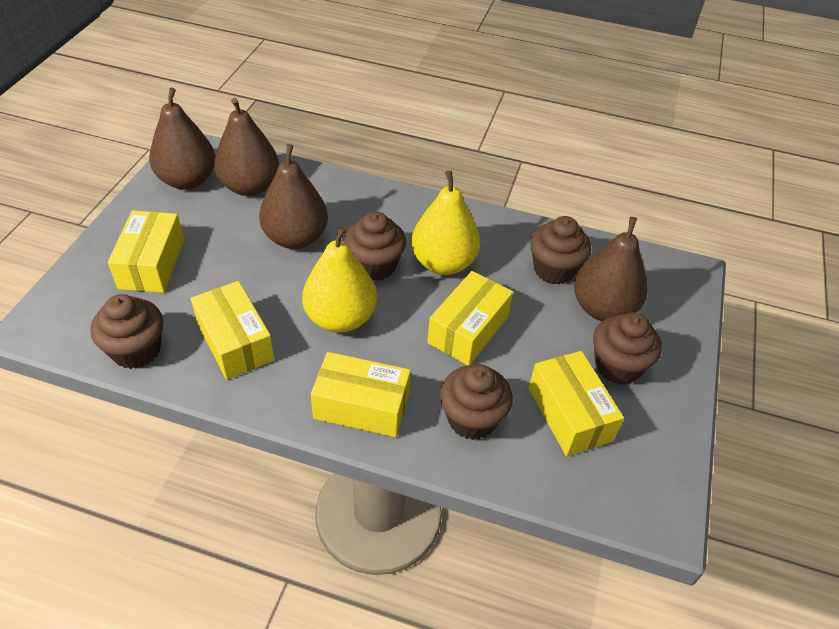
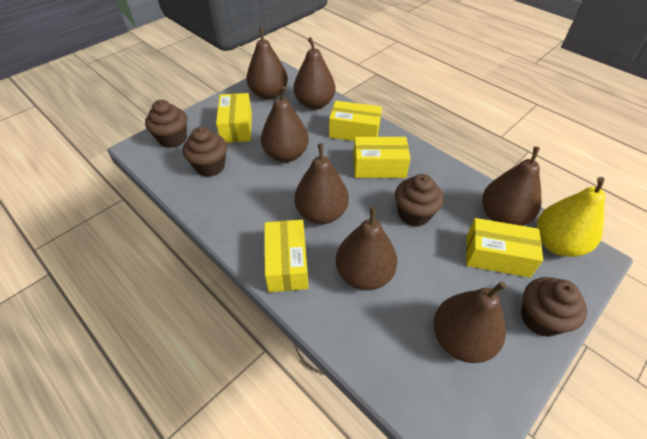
brown cupcake: [90,294,163,369] [344,211,406,281] [440,364,513,440] [530,216,591,285] [593,312,662,385] = 5 -> [145,100,187,148] [183,127,227,177] [395,174,444,227] [521,277,587,337] = 4
brown pear: [149,88,215,190] [214,98,279,196] [259,144,328,249] [574,217,648,321] = 4 -> [246,27,288,100] [261,86,309,162] [293,37,335,110] [294,143,349,224] [336,206,397,290] [433,281,506,363] [482,146,542,226] = 7
yellow pear: [302,226,377,333] [411,170,480,275] = 2 -> [537,177,605,257] = 1

